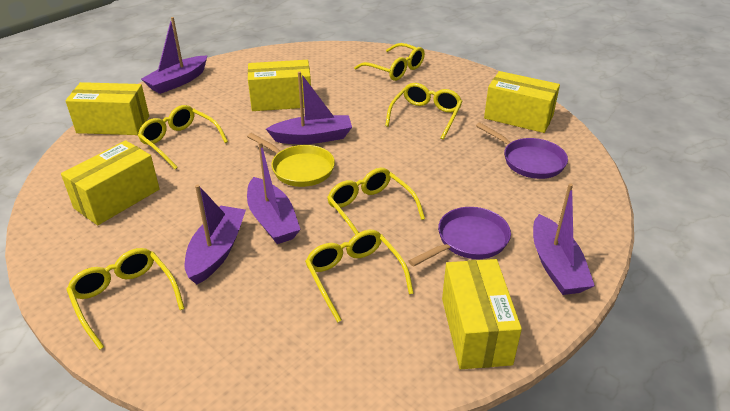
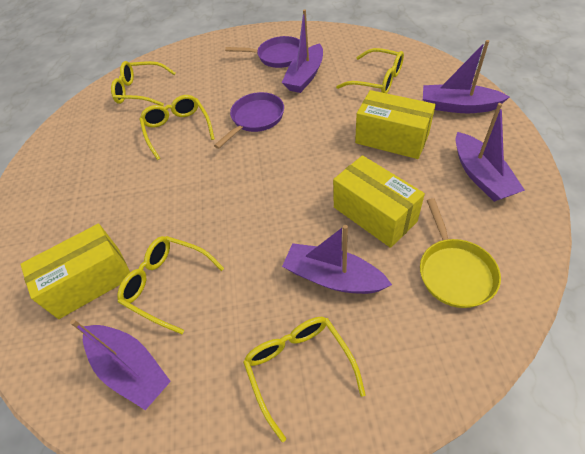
yellow box: [61,140,160,225] [65,82,149,135] [248,60,311,111] [442,259,522,369] [484,71,560,133] = 5 -> [20,224,130,319] [333,155,425,248] [355,90,436,159] = 3
yellow glasses: [66,248,185,350] [138,105,228,170] [305,230,414,323] [327,168,425,235] [354,43,425,81] [385,83,463,140] = 6 -> [111,61,176,106] [117,236,224,334] [139,95,215,160] [243,317,366,442] [336,48,404,93] = 5

